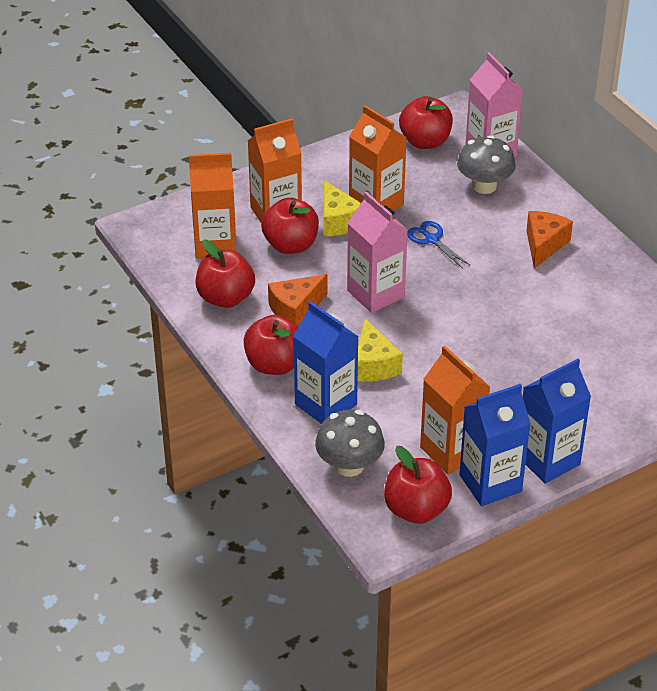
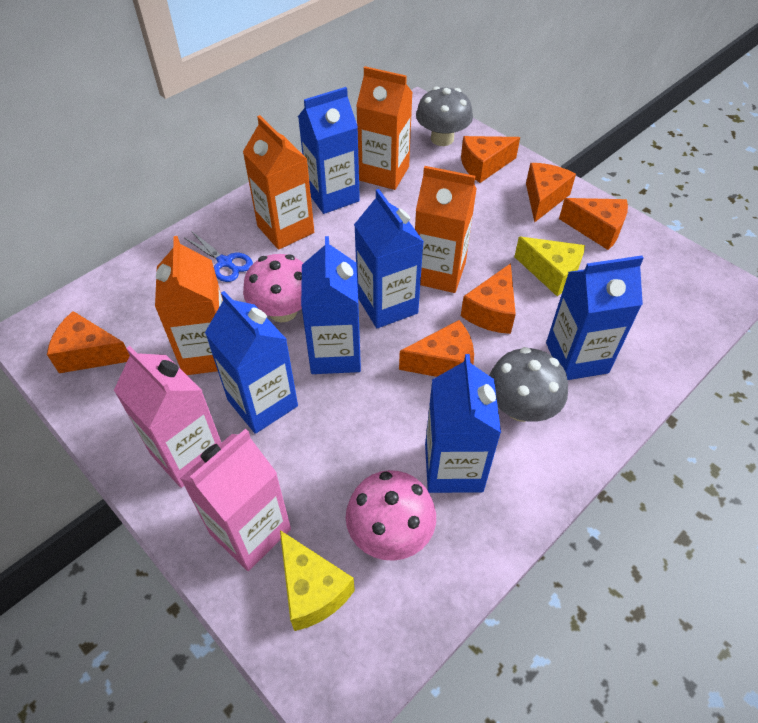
blue carton: [293,301,359,424] [459,384,531,506] [523,359,591,484] = 3 -> [205,291,298,434] [298,87,360,214] [301,236,361,374] [354,189,424,328] [425,354,501,493] [546,256,644,380] = 6
orange cheese: [268,274,328,327] [526,211,573,268] = 2 -> [47,311,130,373] [399,320,474,377] [461,136,520,183] [461,263,516,334] [526,163,576,223] [559,198,628,250] = 6
pink mushroom: none = 0 -> [243,254,303,322] [346,470,436,561] = 2
red apple: [196,240,255,308] [244,315,298,375] [261,198,319,254] [384,446,452,524] [399,96,453,149] = 5 -> none = 0

